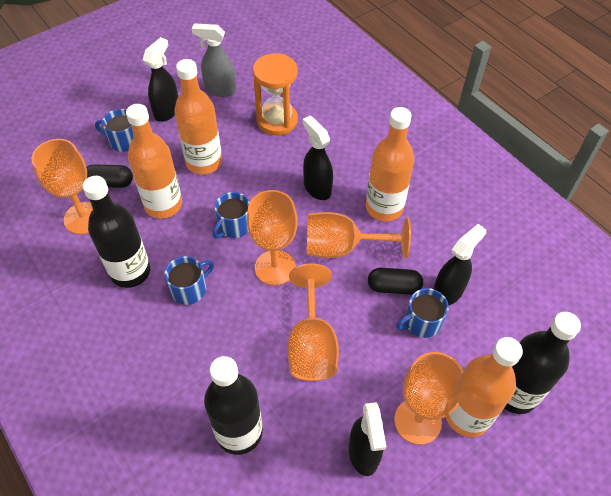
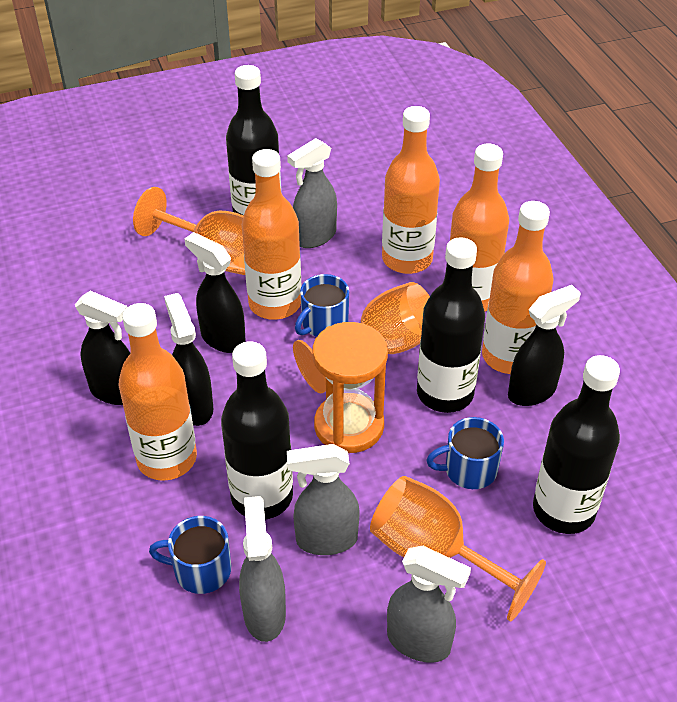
black bottle: [83,176,151,288] [204,356,263,455] [504,312,581,414] = 3 -> [221,341,293,519] [226,65,281,215] [417,237,485,413] [533,355,620,534] = 4
black capsule: [86,165,133,188] [368,268,423,295] = 2 -> none = 0
blue mug: [95,109,134,152] [164,256,214,305] [213,192,249,238] [396,288,449,338] = 4 -> [149,516,231,594] [295,274,349,337] [426,417,504,489] = 3
grey spray bottle: [192,23,236,97] = 1 -> [239,496,286,642] [287,138,337,248] [287,444,360,555] [387,546,471,663] = 4
orange bottle: [126,104,182,219] [174,59,222,175] [366,107,414,222] [446,337,523,437] = 4 -> [119,303,197,481] [242,149,301,320] [382,106,440,274] [450,144,509,311] [482,201,554,374] = 5
orange goblet: [31,139,93,234] [247,190,298,286] [287,264,339,381] [307,212,411,259] [394,352,466,445] = 5 -> [133,187,245,275] [293,282,430,393] [370,476,546,622] = 3

